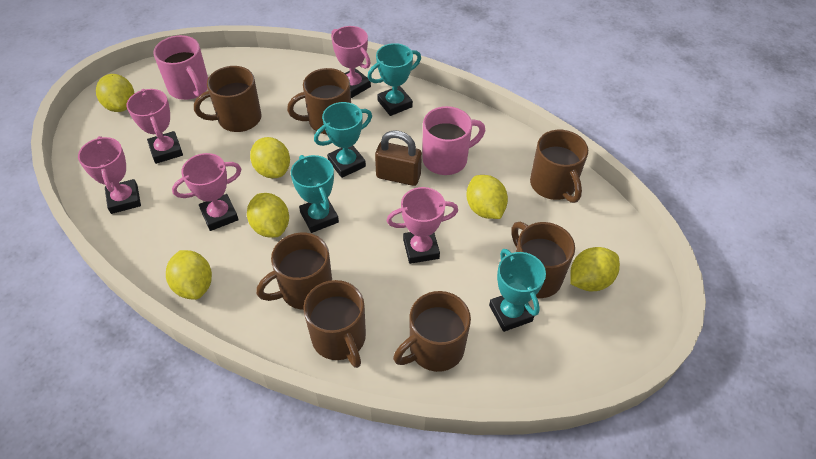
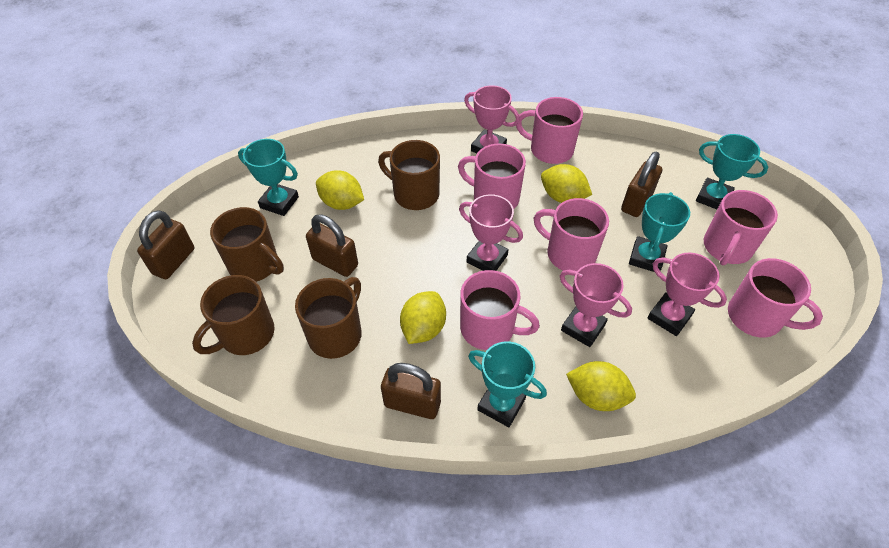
brown mug: [194,66,262,132] [256,233,332,310] [287,68,351,134] [303,280,366,368] [393,291,471,372] [511,222,575,298] [530,130,588,203] = 7 -> [192,275,275,355] [210,207,284,282] [295,277,362,359] [378,140,440,210] = 4
brown padlock: [375,130,422,186] = 1 -> [137,210,194,279] [306,214,358,277] [381,363,441,419] [621,151,662,217] = 4
pink mug: [153,35,208,100] [422,106,485,175] = 2 -> [458,143,526,209] [460,270,540,350] [516,97,583,164] [534,198,609,271] [704,190,778,265] [728,258,823,338] = 6
pink trophy: [78,136,141,214] [126,89,183,164] [172,153,241,231] [331,26,371,98] [387,187,458,264] = 5 -> [459,194,523,271] [464,85,520,153] [560,263,632,347] [648,253,727,336] = 4
yellow lemon: [96,74,134,112] [166,250,212,300] [247,193,289,238] [250,137,290,178] [466,175,508,219] [570,247,620,292] = 6 -> [316,170,364,210] [400,291,446,344] [541,164,592,203] [566,361,636,411] = 4

